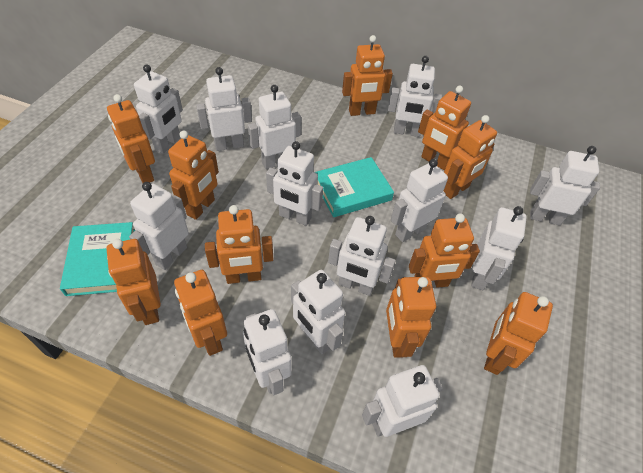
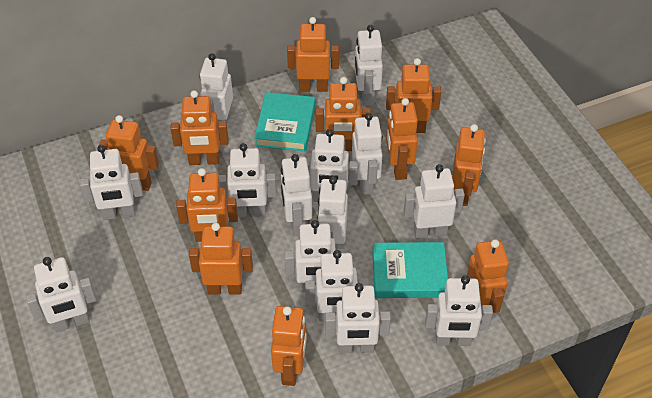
white robot: [129,182,189,270] [134,64,183,154] [196,67,252,151] [243,309,292,395] [248,85,301,169] [266,141,323,226] [291,270,345,354] [328,216,396,296] [362,365,443,437] [388,56,442,137] [391,159,448,242] [471,206,527,290] [530,146,600,225] = 13 -> [26,257,96,332] [80,145,143,220] [200,53,233,122] [219,143,277,217] [281,154,312,236] [285,220,347,292] [305,250,369,322] [307,129,358,202] [317,176,348,250] [325,283,391,353] [352,113,383,195] [355,25,383,106] [403,164,465,239] [425,275,493,346] = 14

